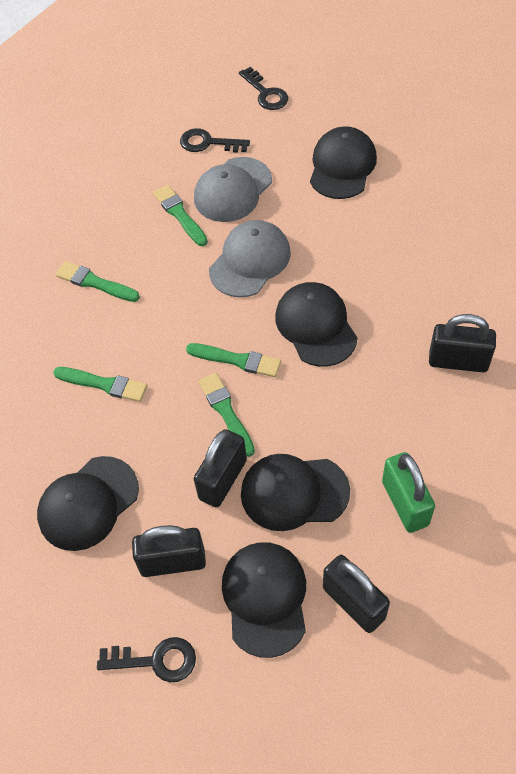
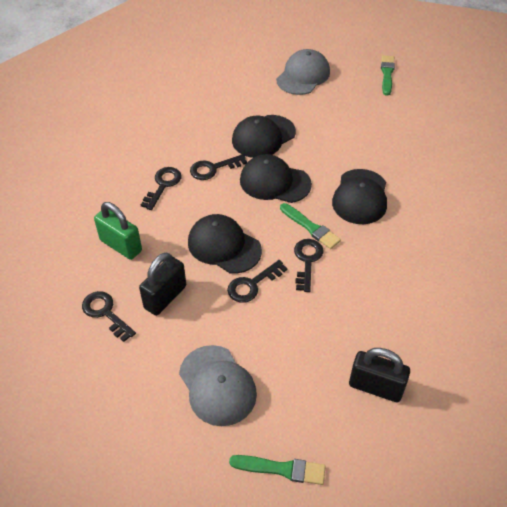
black cap: [37,456,139,551] [222,542,306,658] [241,454,350,531] [275,282,358,367] [310,126,377,199] = 5 -> [188,214,262,273] [232,115,296,158] [240,154,312,203] [332,169,387,224] = 4
black key: [97,637,196,682] [180,128,250,153] [239,67,288,110] = 3 -> [82,291,136,342] [141,167,182,210] [190,154,247,180] [227,260,287,303] [294,239,323,292] = 5
black padlock: [132,525,206,577] [194,429,247,508] [323,555,390,633] [429,314,496,372] = 4 -> [139,252,186,316] [349,348,410,402] = 2
green brush: [53,367,148,402] [56,261,140,302] [153,185,208,246] [186,343,281,377] [198,373,255,457] = 5 -> [229,455,326,485] [280,203,341,249] [381,55,395,96] = 3

